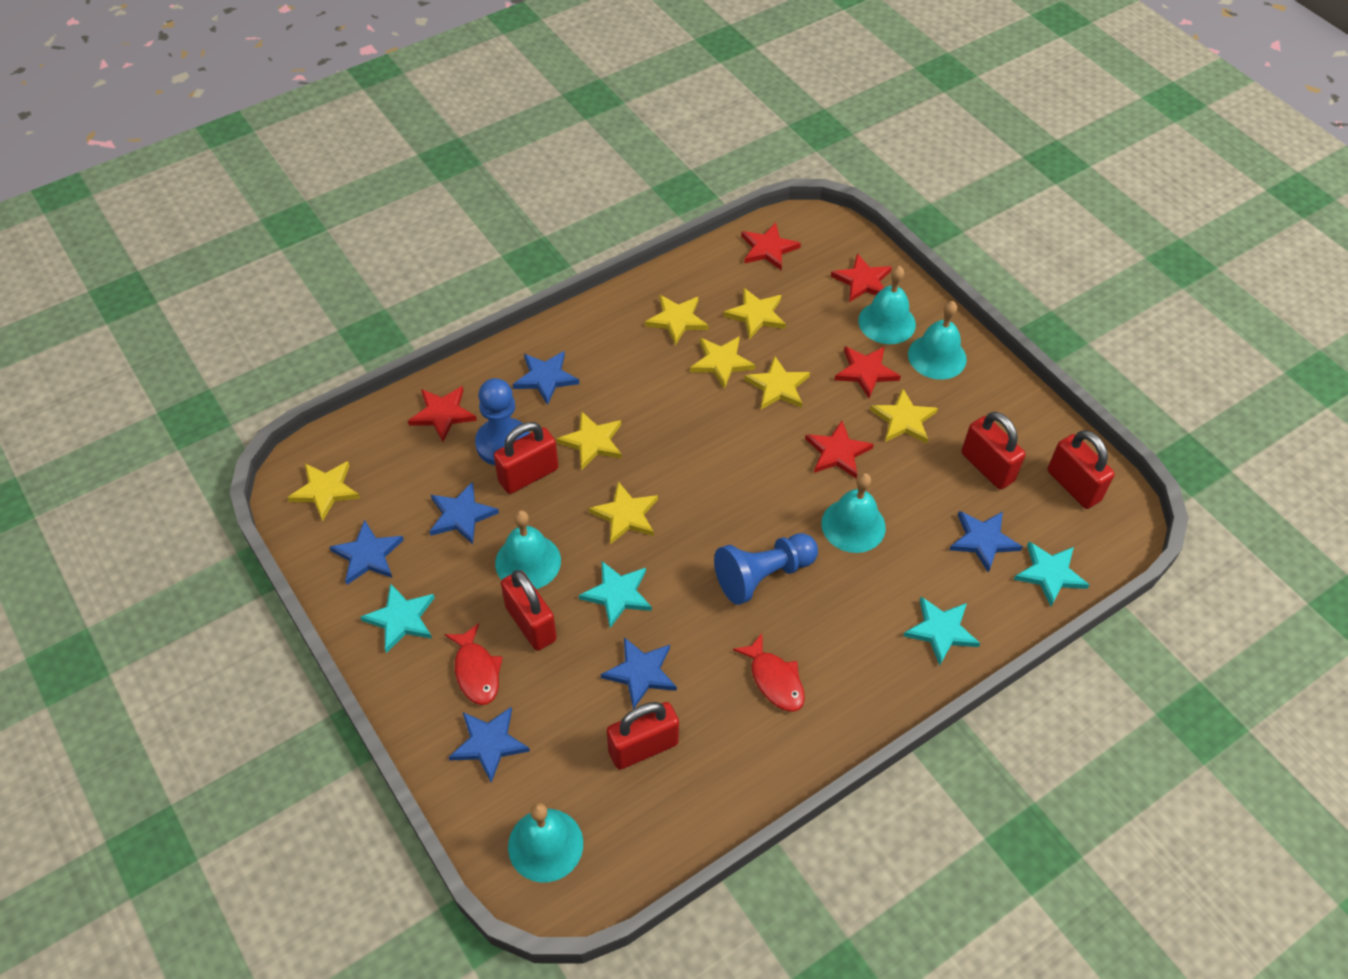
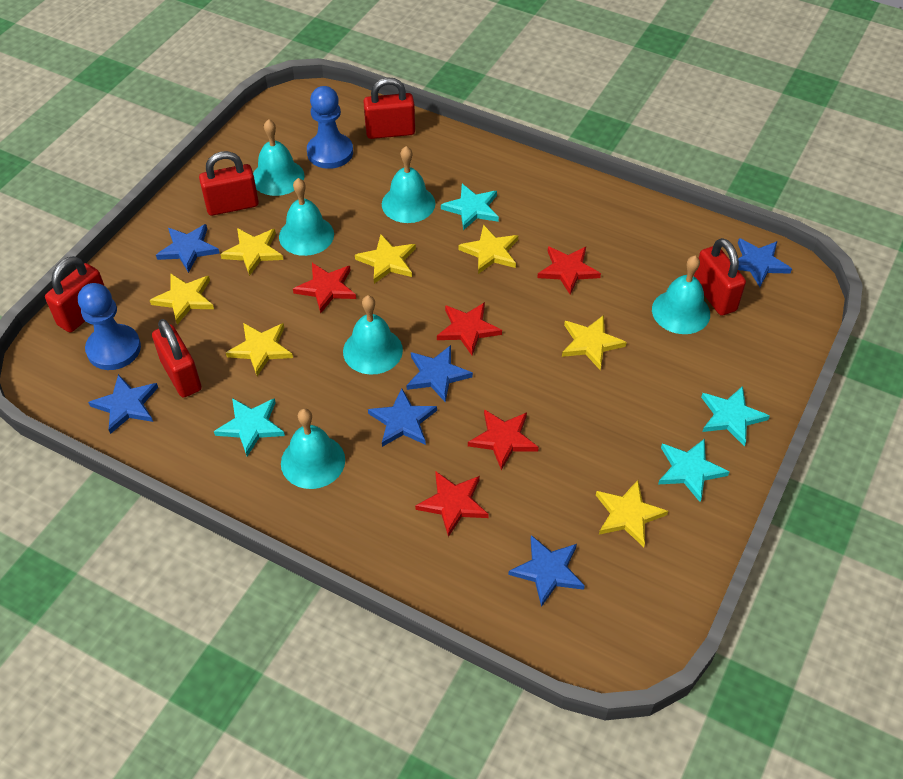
red fish: [444,623,503,705] [733,633,805,712] = 2 -> none = 0
turquoise bell: [495,510,561,589] [508,803,583,882] [821,473,886,553] [858,266,916,344] [908,301,967,380] = 5 -> [253,119,305,196] [279,178,334,256] [281,409,345,489] [343,295,403,375] [382,146,435,223] [652,256,710,334] = 6
yellow star: [287,461,360,522] [556,411,622,470] [589,482,658,544] [645,295,709,345] [690,336,755,389] [723,288,786,339] [744,356,810,409] [870,389,938,444] = 8 -> [150,273,214,324] [220,228,283,276] [226,323,293,376] [355,235,416,284] [458,225,518,274] [562,315,627,370] [596,480,668,547] = 7

